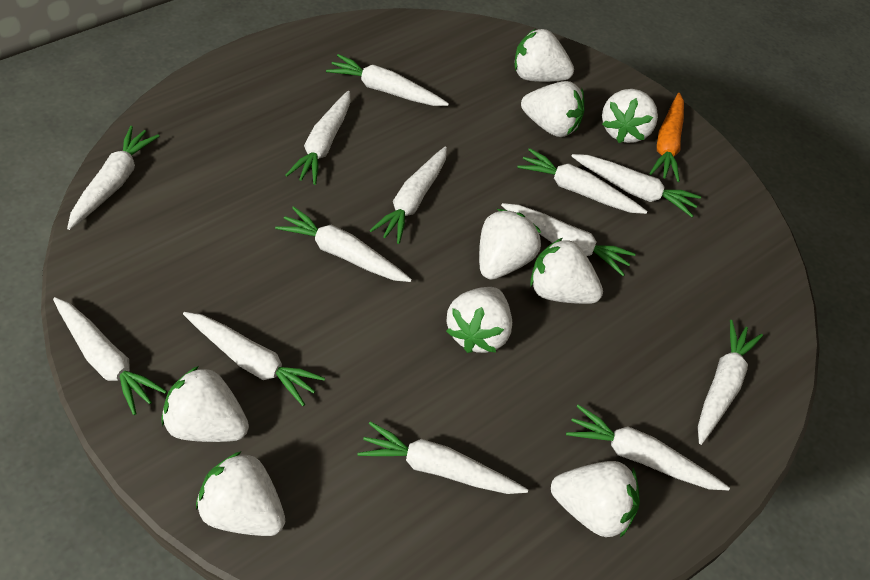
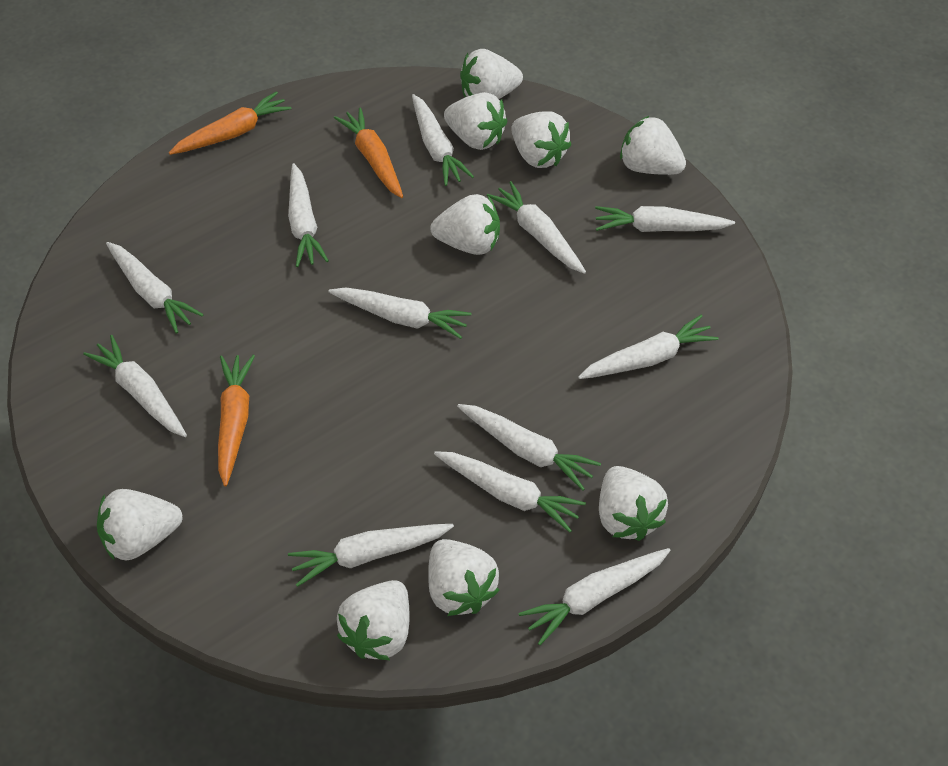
orange carrot: [649,93,684,182] = 1 -> [169,91,291,155] [218,355,255,486] [334,107,403,198] = 3
white carrot: [53,297,167,415] [67,126,159,230] [183,312,325,406] [275,206,412,282] [285,91,351,185] [326,54,449,106] [357,422,528,494] [369,146,447,244] [501,203,636,276] [517,148,648,214] [566,405,730,491] [571,154,701,217] [698,320,763,445] = 13 -> [83,335,187,437] [106,242,204,334] [288,163,329,267] [288,524,454,587] [329,287,471,339] [412,94,474,186] [434,451,586,533] [457,404,601,491] [487,181,586,274] [519,548,671,645] [578,315,719,379] [595,206,735,232] = 12

